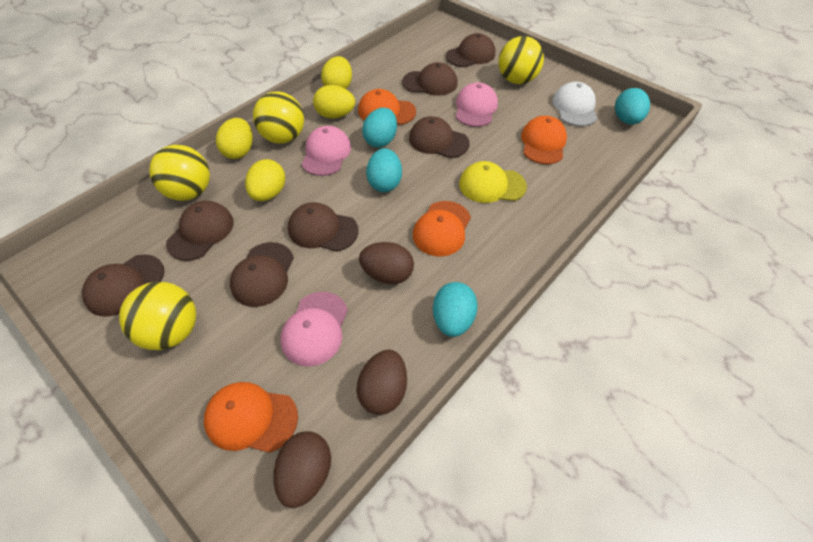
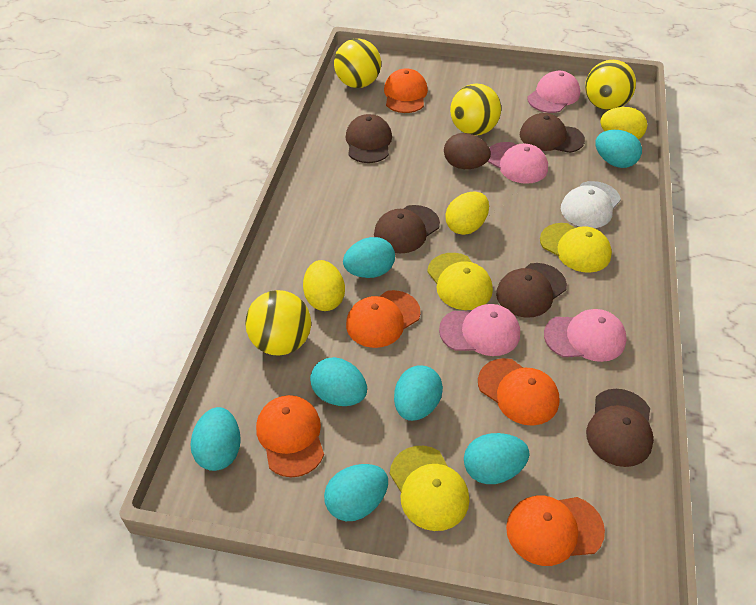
brown cap: [82,254,165,317] [166,201,234,261] [230,242,294,307] [288,202,359,252] [402,62,458,96] [409,116,470,158] [446,33,495,67] = 7 -> [346,114,392,163] [374,205,440,253] [496,263,567,318] [520,113,585,153] [586,389,654,467] = 5
brown egg: [273,431,331,508] [356,350,407,415] [359,242,414,284] = 3 -> [444,133,491,169] = 1
orange cap: [204,382,298,453] [358,89,416,125] [413,201,471,256] [521,116,567,164] = 4 -> [256,395,324,478] [346,290,420,348] [384,68,428,113] [478,358,560,426] [506,495,605,566] = 5
pink cap: [281,292,348,367] [302,126,351,176] [455,82,498,127] = 3 -> [439,304,520,356] [487,142,548,184] [527,71,580,113] [544,309,627,362] = 4
turquoise egg: [362,108,397,148] [366,148,402,192] [433,282,478,337] [615,88,650,124] = 4 -> [190,407,241,471] [310,357,367,406] [324,464,388,521] [343,237,395,278] [394,365,443,421] [464,433,530,484] [595,130,642,168] = 7
yellow cap: [459,161,527,203] = 1 -> [390,446,469,531] [427,253,493,310] [540,223,612,273] = 3
yellow egg: [216,118,253,159] [245,159,285,201] [313,85,355,118] [321,56,352,89] = 4 -> [303,260,345,311] [445,191,489,235] [600,107,647,140] = 3

